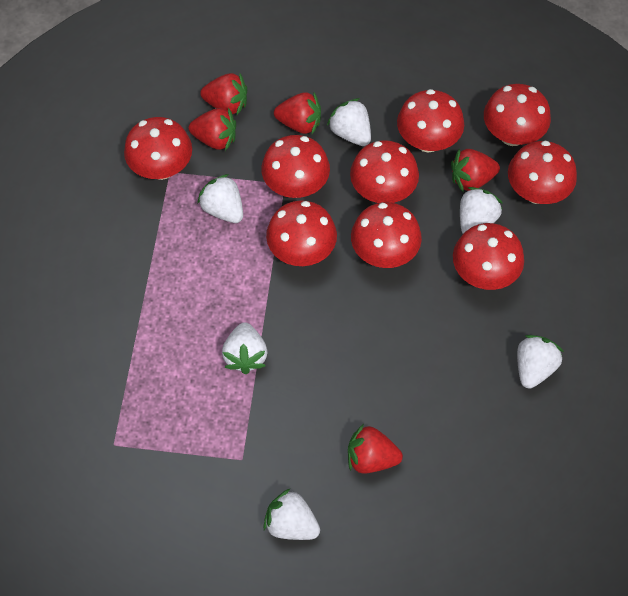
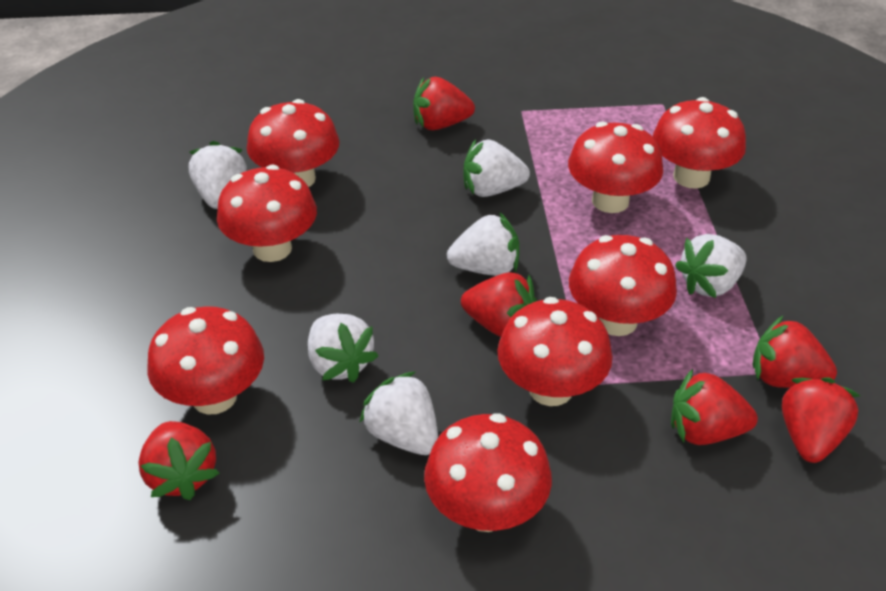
red mushroom: [124,117,192,180] [261,135,330,198] [266,200,337,266] [350,140,419,203] [351,202,422,268] [397,89,464,152] [453,223,524,290] [484,84,551,146] [508,141,577,204] = 9 -> [147,306,264,415] [217,165,317,262] [247,99,339,187] [424,413,552,532] [497,297,612,406] [568,121,663,213] [569,235,677,336] [653,97,746,189] = 8
red strawberry: [189,107,236,151] [200,73,247,115] [274,92,321,134] [348,424,403,474] [451,148,500,193] = 5 -> [138,421,219,500] [413,77,475,130] [461,272,537,337] [671,369,758,445] [753,316,837,388] [782,377,860,463] = 6

